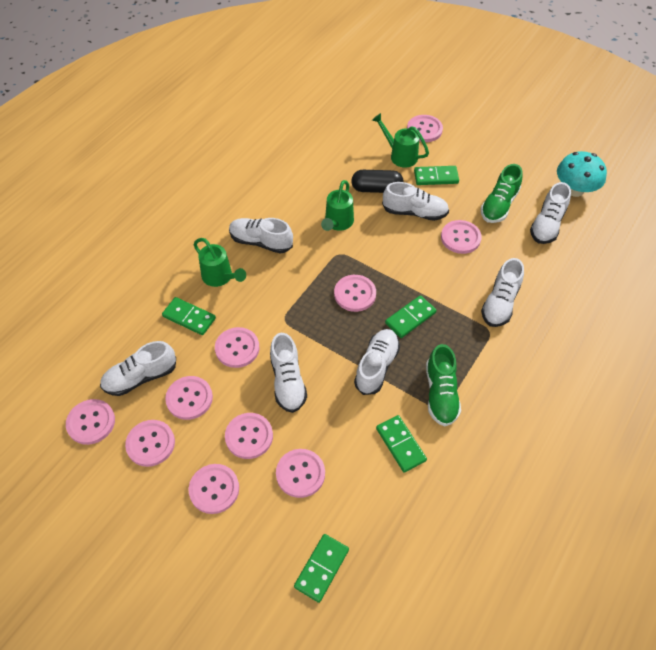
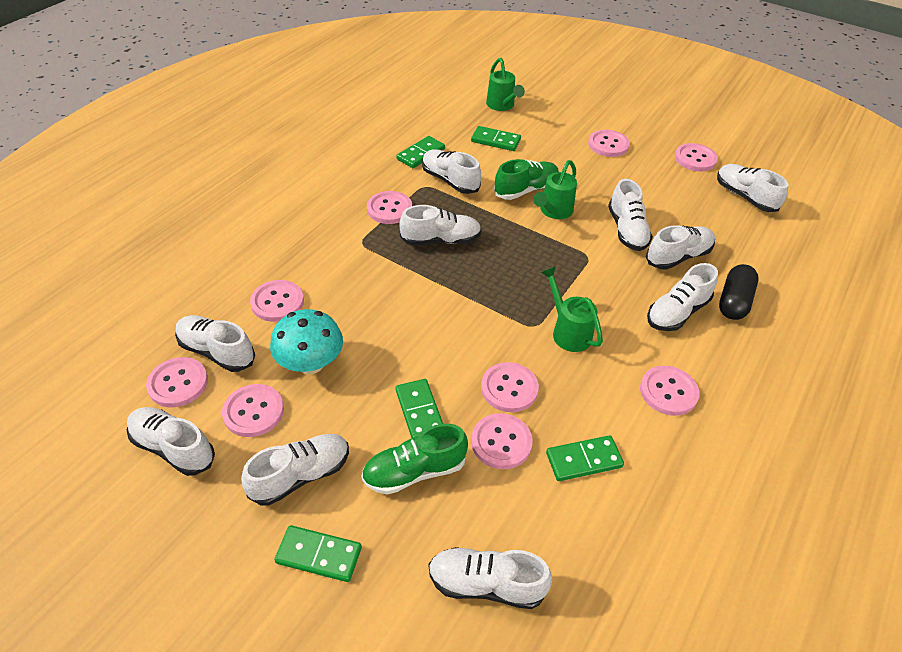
pink button: [66,399,115,445] [125,420,175,467] [165,376,213,420] [189,464,239,514] [215,327,260,368] [225,413,273,459] [276,449,325,498] [334,275,376,312] [407,115,443,142] [441,220,482,254] = 10 -> [146,357,208,407] [222,384,284,437] [250,280,304,322] [367,191,412,224] [471,413,533,469] [481,362,539,412] [588,130,630,157] [640,366,699,416] [675,143,718,171] = 9
white shoe: [100,341,176,396] [229,218,293,254] [270,333,307,413] [354,329,400,395] [382,182,449,221] [481,258,524,327] [530,182,571,244] = 7 -> [127,407,215,476] [175,315,255,372] [241,434,349,506] [399,205,482,246] [422,149,481,194] [429,547,552,609] [608,179,653,251] [646,225,715,270] [647,263,718,331] [717,164,788,212] = 10

